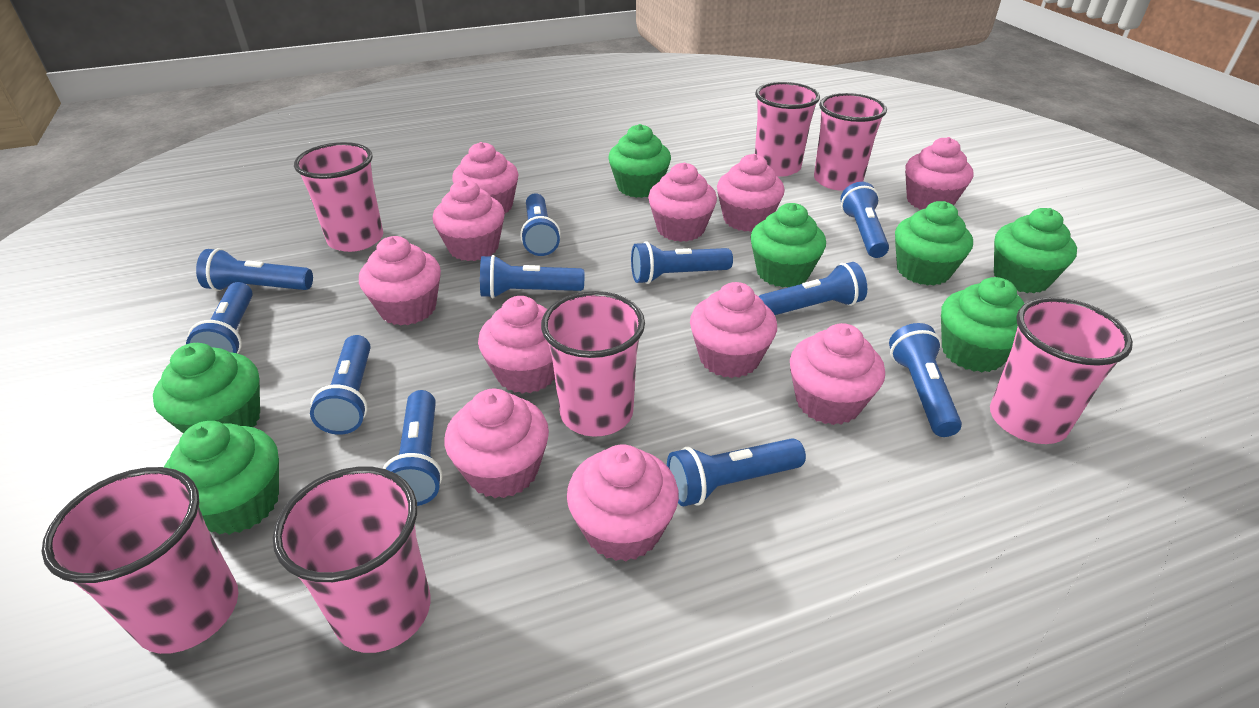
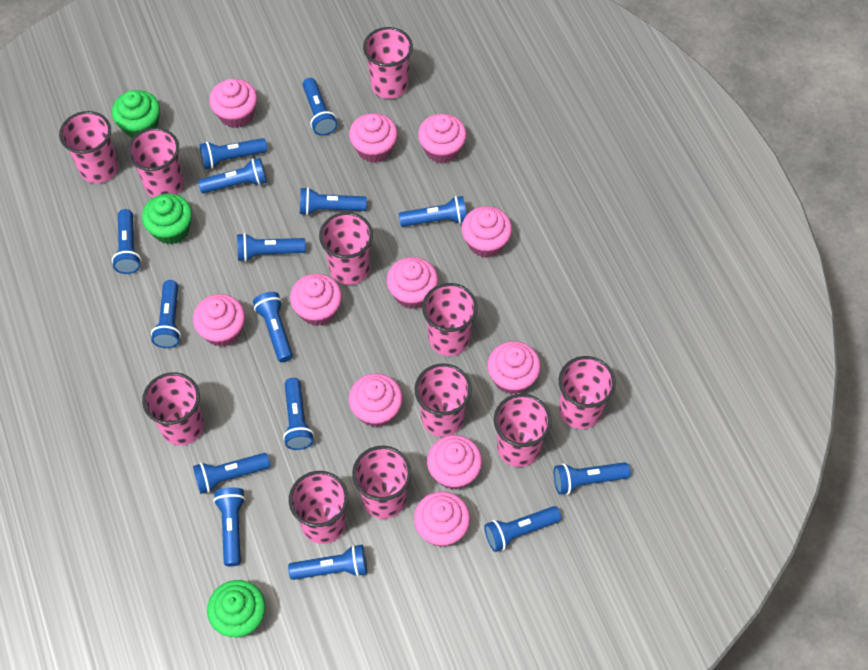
blue flashlight: [186,282,253,354] [196,248,313,291] [310,335,370,435] [382,390,443,506] [480,255,584,298] [520,194,561,256] [631,241,733,284] [667,438,806,506] [758,262,867,315] [840,182,889,258] [889,323,962,437] = 11 -> [112,209,141,274] [151,280,181,348] [193,453,270,494] [198,158,267,193] [200,138,268,169] [213,487,245,566] [237,233,306,262] [253,292,293,362] [283,378,314,450] [288,545,367,580] [300,187,367,215] [303,78,338,136] [399,196,466,227] [484,506,561,552] [554,462,631,495] = 15
green cupcake: [153,343,260,433] [164,421,279,535] [608,124,671,198] [750,203,826,288] [895,201,973,286] [941,277,1024,372] [994,208,1077,293] = 7 -> [112,90,160,138] [142,193,192,244] [207,580,266,638] = 3
pink cup: [42,467,238,654] [272,467,430,653] [294,142,383,252] [541,291,645,437] [755,82,820,177] [814,93,887,191] [990,297,1133,444] = 7 -> [59,111,118,183] [127,128,184,198] [142,372,204,446] [289,471,348,544] [319,212,373,285] [352,446,411,519] [363,27,413,99] [414,363,472,437] [422,283,478,356] [494,394,552,467] [559,356,616,429] = 11

